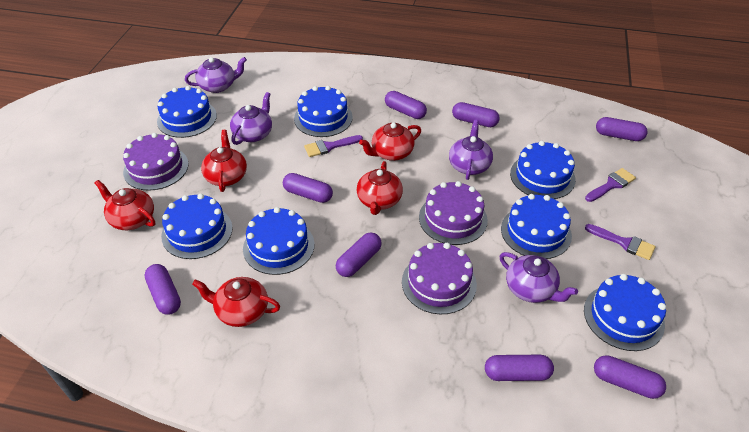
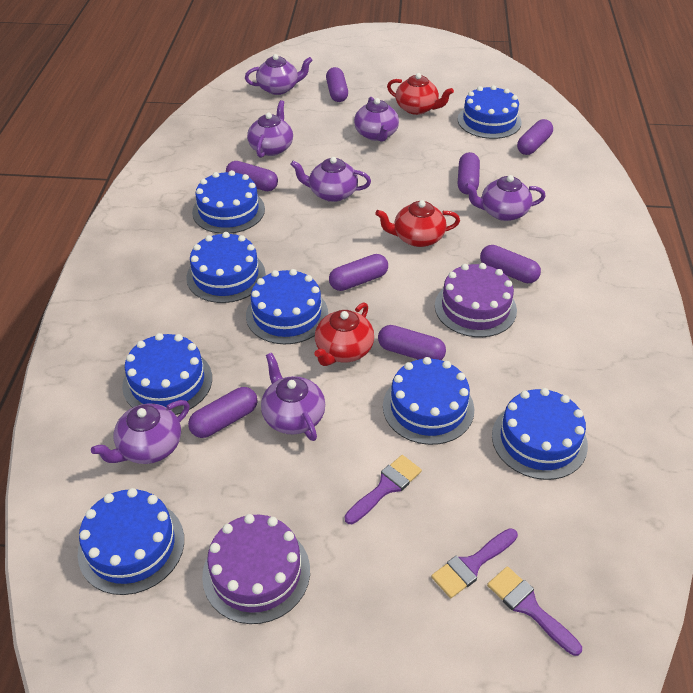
blue cake: [157,86,217,138] [161,194,233,259] [243,207,315,275] [294,86,353,137] [501,194,572,259] [510,141,576,199] [584,274,666,351] = 7 -> [78,488,184,595] [122,333,212,415] [186,232,266,303] [192,170,265,234] [246,269,328,344] [383,357,474,445] [458,85,522,139] [492,388,588,480] = 8
purple cake: [123,133,189,191] [402,243,477,314] [419,181,488,245] = 3 -> [202,514,310,624] [435,263,517,337] = 2
purple teapot: [185,57,247,93] [230,92,272,145] [449,120,493,180] [500,252,578,303] = 4 -> [91,400,190,464] [245,54,313,95] [247,100,293,158] [261,353,325,441] [290,157,371,202] [354,97,399,142] [465,175,546,221] = 7
red teapot: [95,180,155,230] [192,277,280,327] [201,130,247,192] [356,161,403,215] [359,123,421,161] = 5 -> [314,302,374,366] [375,200,460,247] [387,73,454,115] = 3

